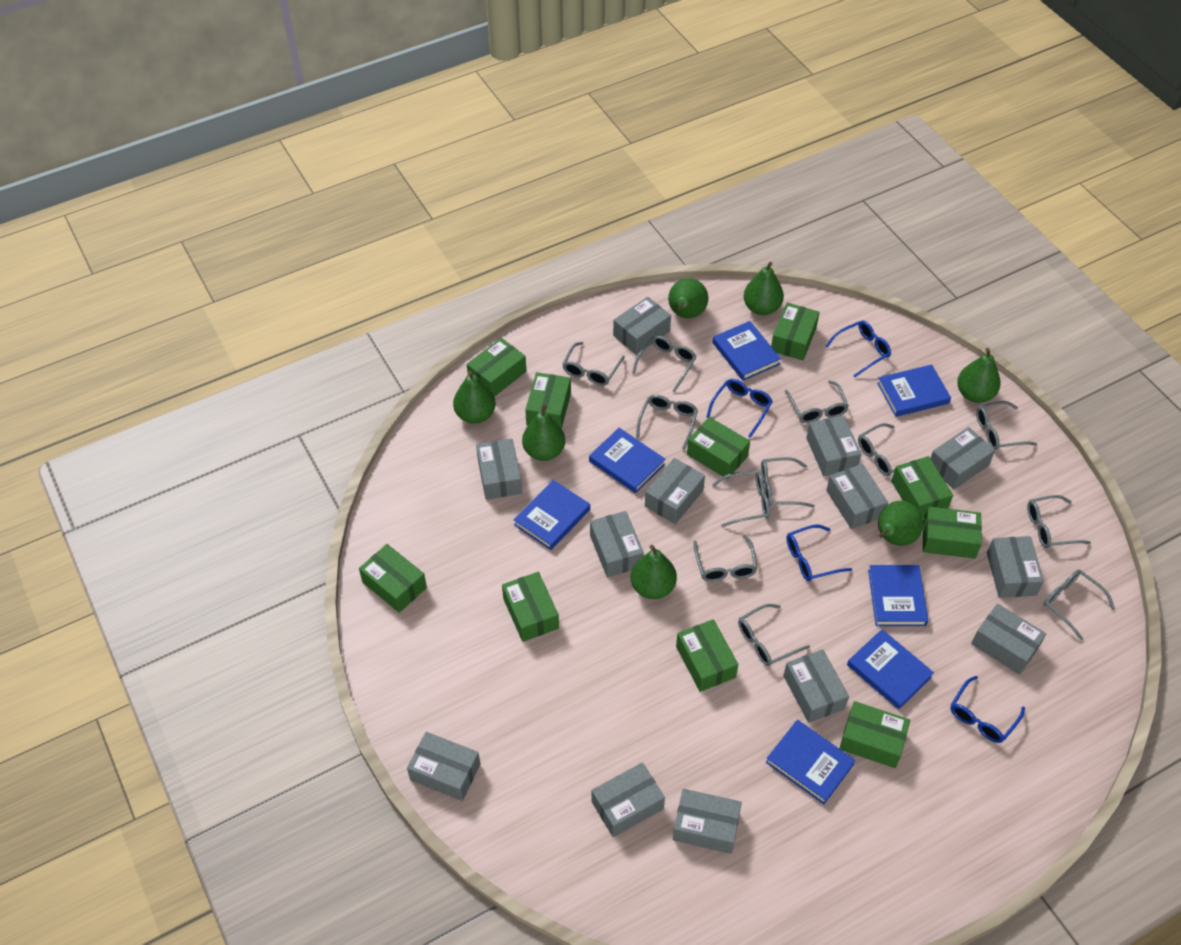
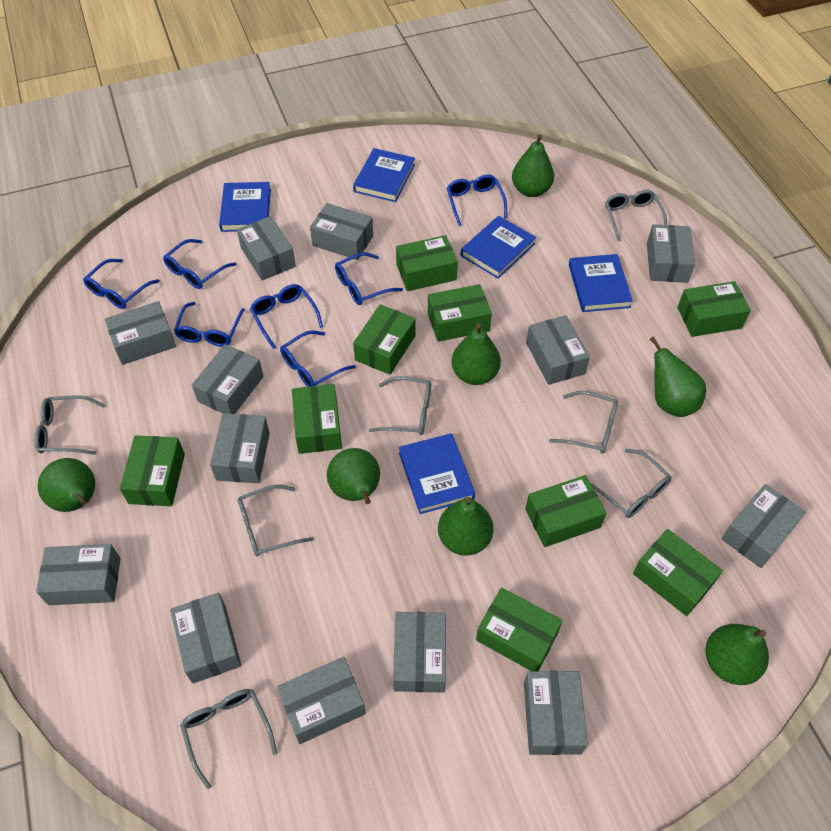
blue book: [514,480,590,550] [589,428,665,493] [712,321,781,381] [766,720,856,804] [847,629,934,709] [868,565,928,626] [877,364,951,417] = 7 -> [219,182,271,232] [353,148,415,202] [399,433,475,514] [461,216,536,279] [569,254,633,312] = 5
blue glasses: [706,379,773,438] [786,525,852,581] [826,321,891,377] [950,676,1025,743] = 4 -> [83,259,160,309] [163,239,237,289] [174,302,245,347] [250,284,323,349] [280,330,356,387] [335,252,403,305] [447,175,507,226] = 7
green box: [359,544,427,613] [467,338,526,397] [502,572,559,642] [525,372,571,429] [676,619,738,692] [687,417,750,479] [771,303,820,360] [839,701,910,768] [891,456,953,518] [923,506,982,559] = 10 -> [120,435,185,506] [292,384,342,454] [353,304,416,375] [396,235,458,291] [428,284,492,342] [476,588,563,671] [525,475,606,547] [633,529,723,616] [677,281,751,337] = 9
grey glasses: [562,342,625,386] [632,335,696,392] [636,395,698,450] [693,535,757,582] [712,471,770,527] [738,604,810,666] [761,457,815,508] [785,380,849,423] [858,423,918,476] [976,401,1037,450] [1027,495,1091,548] [1043,570,1115,641] = 12 -> [34,395,105,455] [180,689,277,789] [238,485,314,556] [369,376,431,435] [549,391,618,453] [591,449,671,518] [605,190,667,241] = 7

